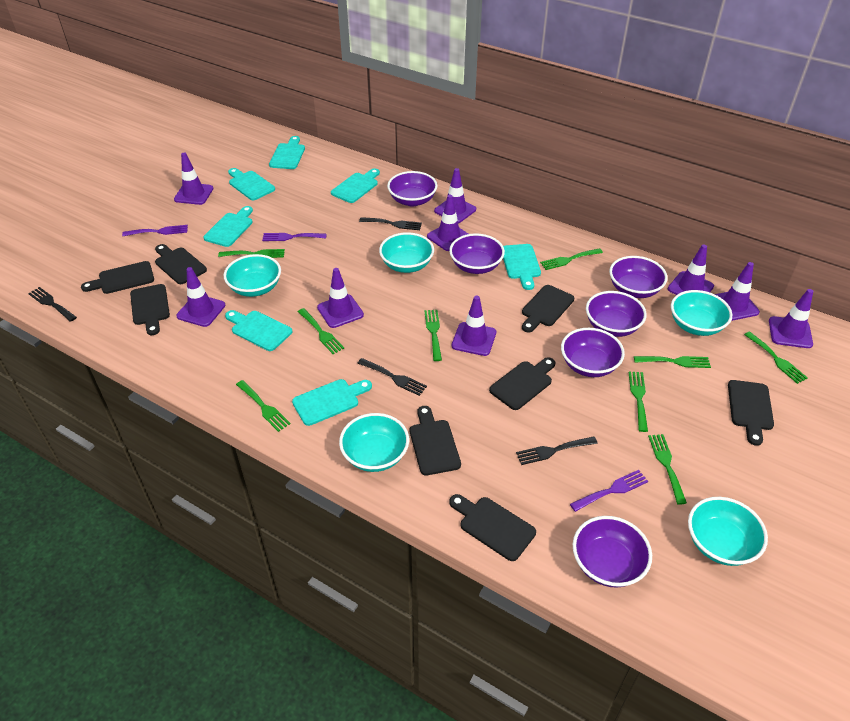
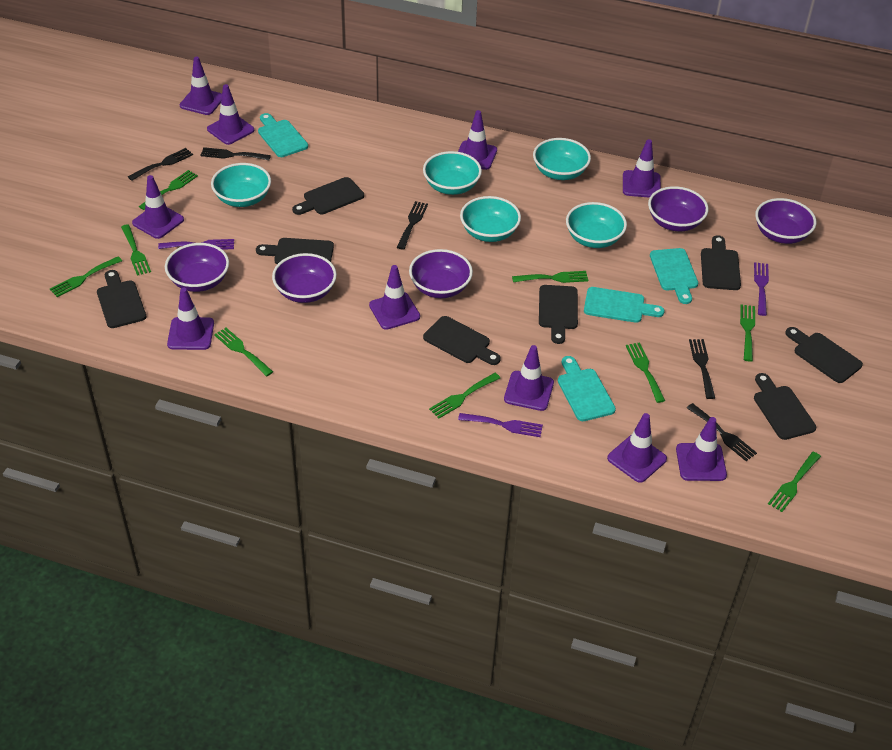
black fork: [28,287,77,322] [357,358,427,396] [359,217,422,230] [516,436,598,465] = 4 -> [128,148,193,181] [200,147,271,160] [397,201,428,250] [687,403,757,461] [689,339,715,399] = 5
purple bowl: [387,171,438,207] [449,233,505,274] [561,328,625,377] [573,516,652,588] [586,291,647,337] [609,256,668,298] = 6 -> [165,243,229,292] [272,253,337,303] [409,249,473,298] [648,186,708,231] [755,198,816,244] = 5
purple traffic cone: [174,153,214,205] [176,267,225,327] [317,268,364,328] [427,195,468,251] [434,168,476,223] [452,295,496,356] [668,245,714,295] [715,262,760,321] [769,289,813,348] = 9 -> [132,175,184,239] [167,287,214,350] [179,57,222,115] [207,84,254,145] [369,265,420,330] [458,110,497,170] [504,345,554,411] [607,413,667,483] [623,139,661,198] [676,417,727,481] = 10
turquoise cutting board: [203,206,253,247] [225,310,292,351] [228,168,275,200] [269,136,305,169] [292,379,372,426] [331,168,380,203] [503,244,541,290] = 7 -> [258,113,308,157] [558,356,616,421] [584,287,665,323] [650,248,698,304] = 4

